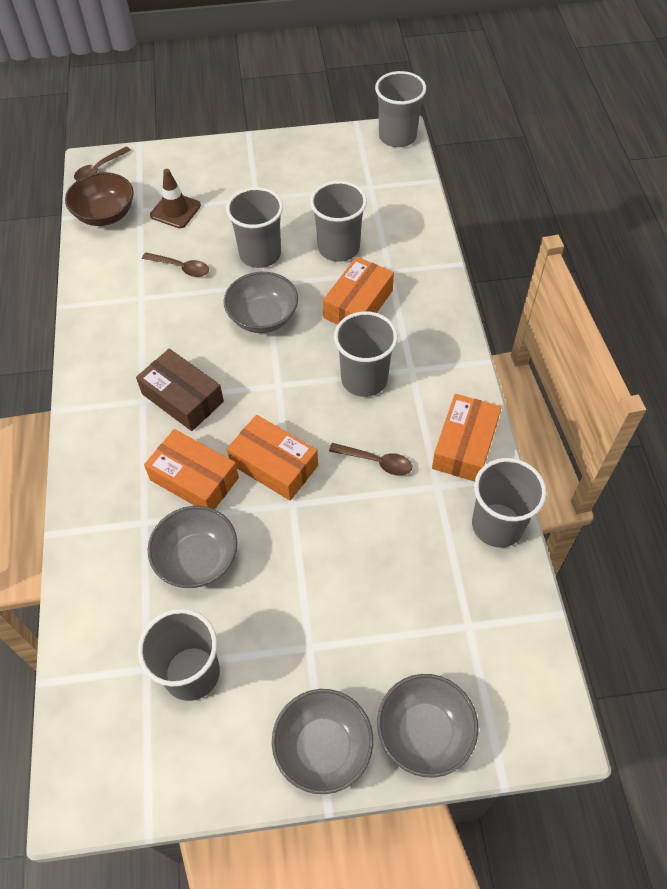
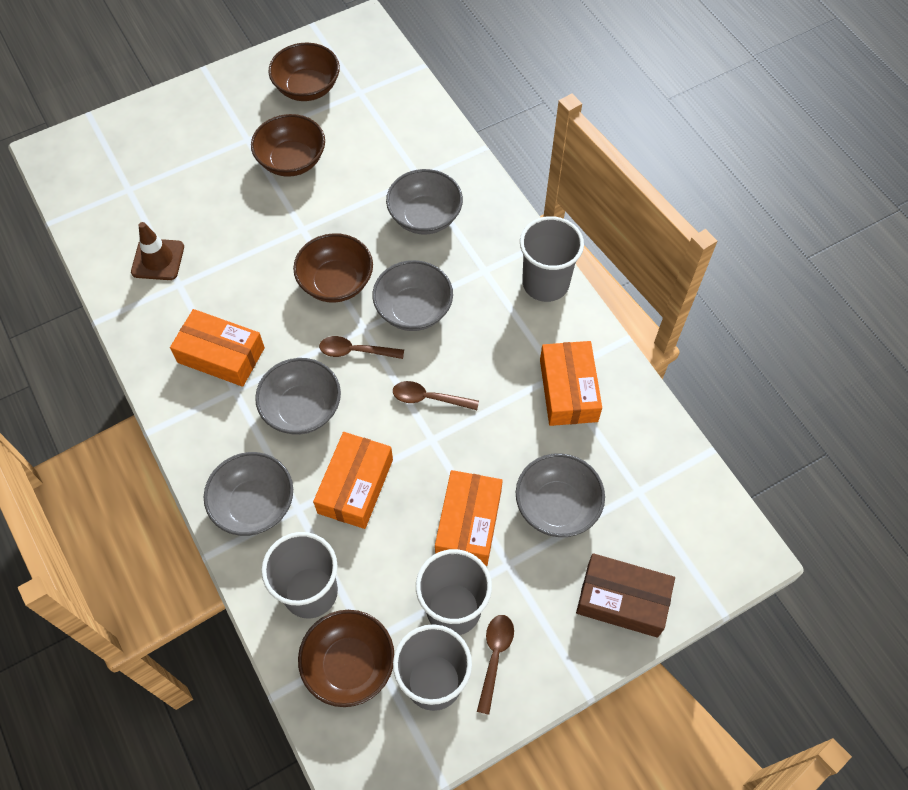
brown bowl: [65,172,134,226] = 1 -> [251,114,325,177] [268,43,340,101] [293,233,373,303] [298,610,394,707] = 4
grey bowl: [148,506,237,588] [224,272,298,333] [272,689,373,794] [377,674,479,777] = 4 -> [204,452,293,536] [255,358,341,435] [372,260,453,331] [386,169,463,235] [516,453,605,537] = 5
grey cup: [138,609,220,701] [226,187,283,268] [310,181,367,262] [334,311,398,397] [375,71,426,147] [472,458,546,548] = 6 -> [261,532,338,619] [393,624,472,711] [416,549,492,635] [520,216,584,302] = 4

